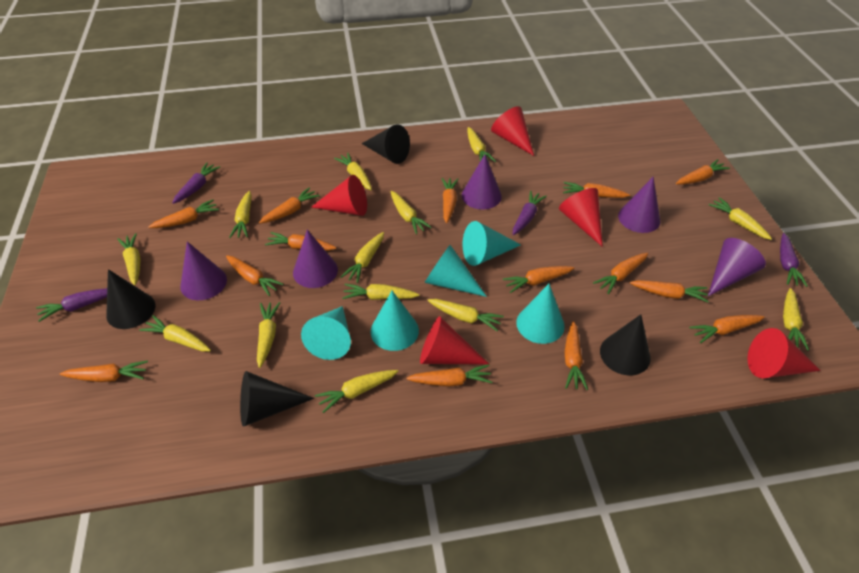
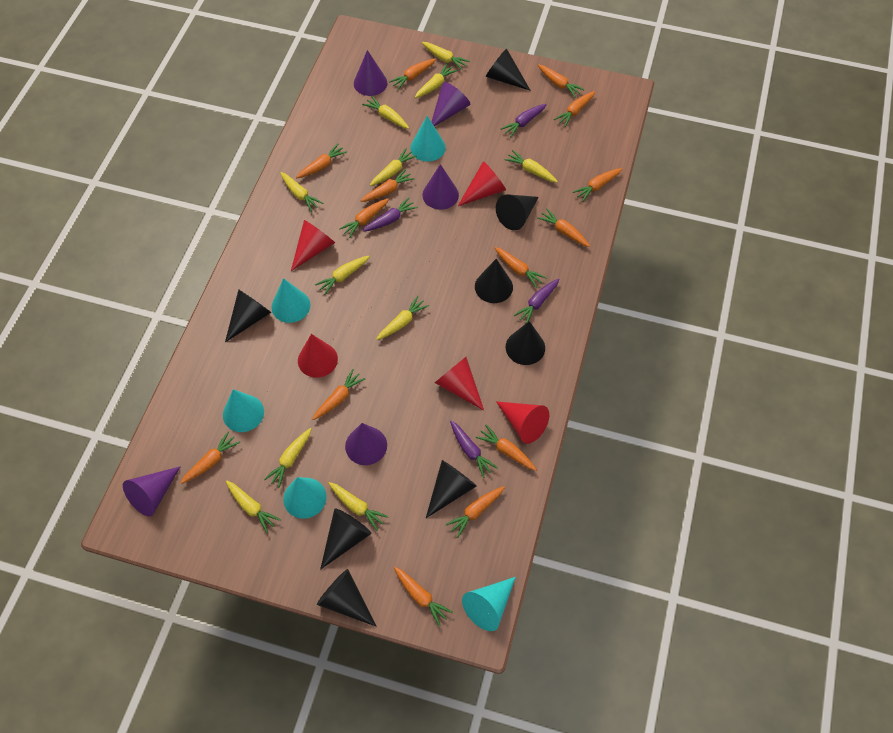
black cone: [106,269,155,329] [240,371,314,427] [362,124,410,164] [600,314,651,376] = 4 -> [225,289,272,342] [317,569,376,626] [320,508,372,570] [426,460,476,518] [475,259,513,303] [486,48,531,91] [496,194,539,230] [506,321,545,365] = 8
yellow carrot: [117,233,140,286] [139,315,211,352] [229,191,252,238] [257,302,280,368] [315,370,398,413] [334,153,372,190] [341,232,384,283] [342,284,419,300] [391,191,432,234] [427,299,504,331] [467,127,496,162] [709,197,772,240] [783,288,809,350] = 13 -> [226,480,281,533] [264,428,311,488] [280,172,323,212] [315,256,370,295] [328,482,389,531] [362,96,409,129] [370,148,417,186] [376,296,429,340] [415,63,458,98] [422,42,470,70] [504,150,558,182] = 11

